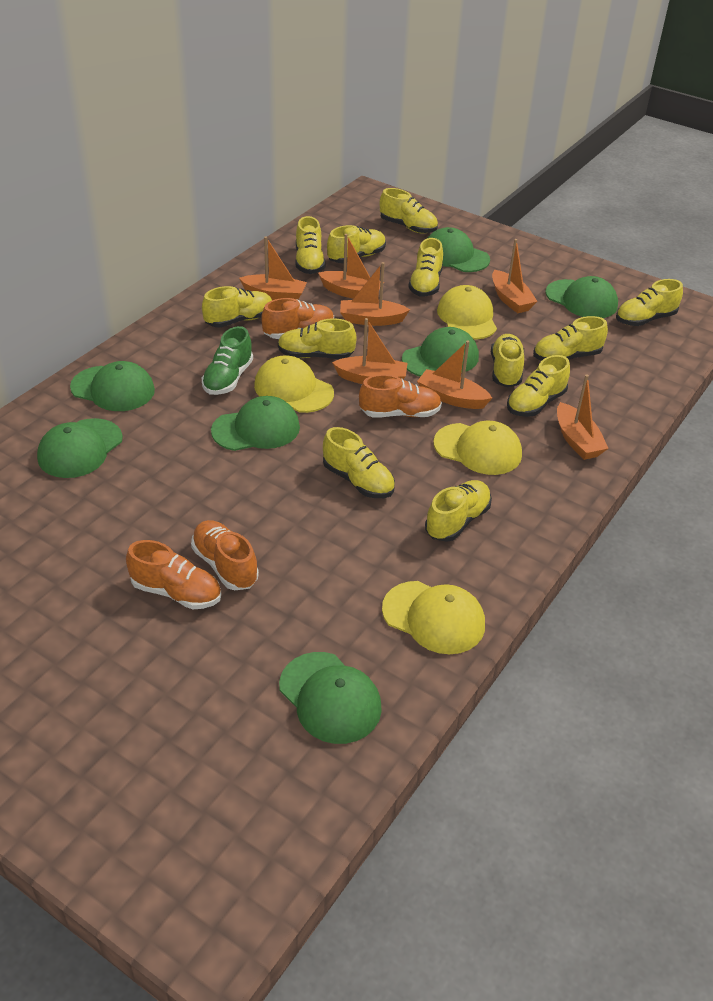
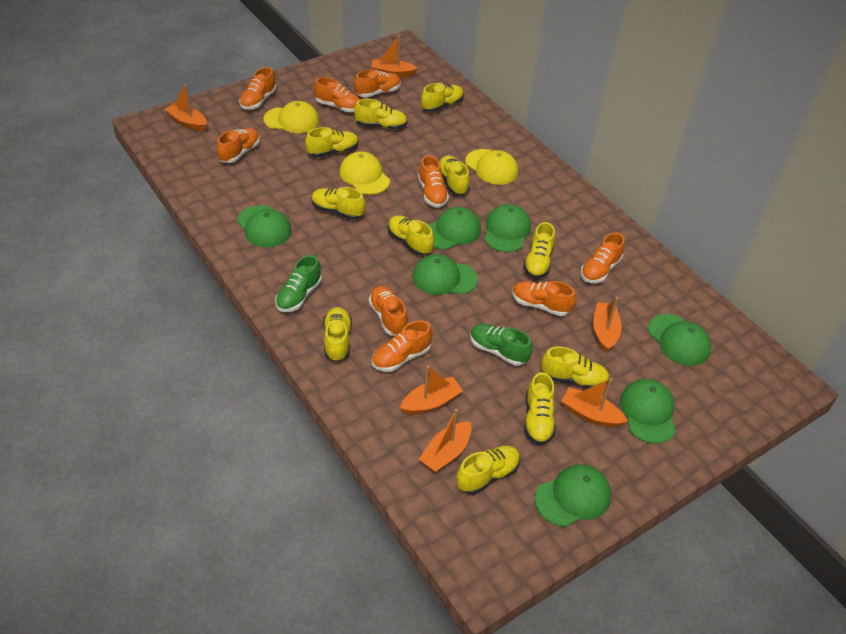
green shoe: [202,326,253,395] = 1 -> [275,255,322,312] [470,324,533,366] = 2
orange boat: [239,237,307,300] [318,234,384,299] [332,318,407,384] [340,262,410,326] [417,341,492,409] [492,239,538,313] [557,374,609,460] = 7 -> [164,84,207,131] [371,35,418,78] [400,365,463,415] [419,409,472,473] [561,378,628,427] [593,297,622,353] = 6
orange shoe: [126,540,221,609] [191,520,259,590] [261,298,334,339] [359,374,442,417] = 4 -> [217,128,260,163] [239,67,276,110] [314,77,360,112] [354,69,401,98] [369,286,408,336] [372,321,432,372] [418,155,449,208] [512,281,576,316] [580,233,625,283] = 9
yellow cap: [254,355,334,413] [382,581,485,654] [434,421,522,475] [437,285,497,340] = 4 -> [264,101,319,133] [339,151,390,195] [465,149,518,185] = 3
yellow shoe: [202,286,272,328] [278,319,357,359] [296,216,325,274] [323,427,395,498] [327,225,386,263] [380,188,438,234] [408,238,443,297] [425,480,492,542] [491,334,524,387] [507,355,570,417] [533,316,608,361] [616,279,683,326] = 12 -> [305,127,358,157] [311,187,365,220] [323,307,352,362] [354,99,407,129] [388,215,434,256] [421,83,464,112] [439,155,470,195] [456,446,520,495] [523,222,555,278] [524,372,556,445] [541,347,609,389] = 11

